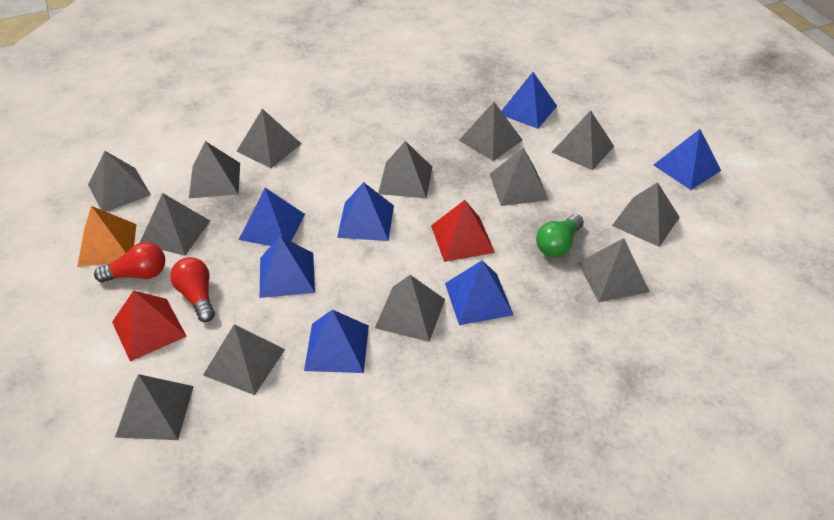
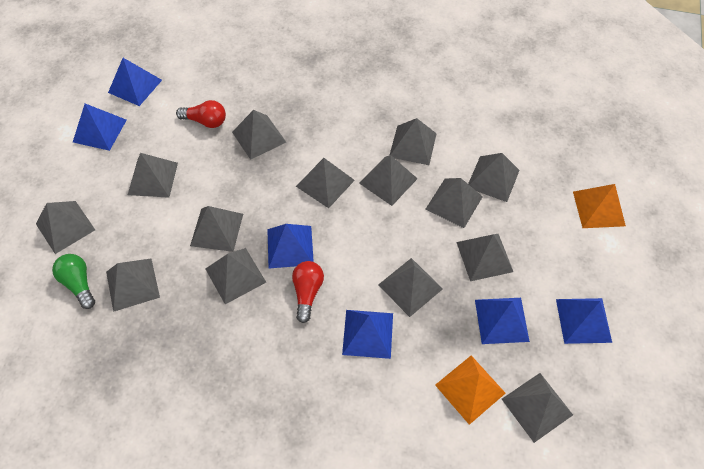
blue pyramid: [239,188,305,246] [260,236,315,298] [304,309,369,373] [337,182,394,241] [445,260,513,325] [501,72,557,129] [654,129,721,190] = 7 -> [73,104,127,151] [108,58,162,106] [267,224,314,268] [342,310,393,359] [475,298,530,344] [556,298,612,344] = 6
grey pyramid: [88,151,151,212] [115,374,194,440] [140,193,210,256] [189,141,240,198] [203,324,285,395] [236,109,301,168] [375,275,445,342] [378,141,432,199] [459,102,523,161] [490,147,548,206] [552,110,614,170] [578,238,650,302] [612,182,680,247] = 13 -> [36,201,95,254] [106,259,160,312] [128,153,178,198] [190,206,243,252] [206,248,266,304] [232,110,286,160] [296,158,355,208] [359,155,418,206] [378,258,443,317] [390,118,437,165] [426,178,483,228] [456,234,513,281] [468,153,520,202] [502,373,573,443] = 14
orange pyramid: [77,206,137,267] = 1 -> [435,356,506,425] [573,184,626,228] = 2
red pyramid: [112,291,187,362] [431,200,495,262] = 2 -> none = 0

